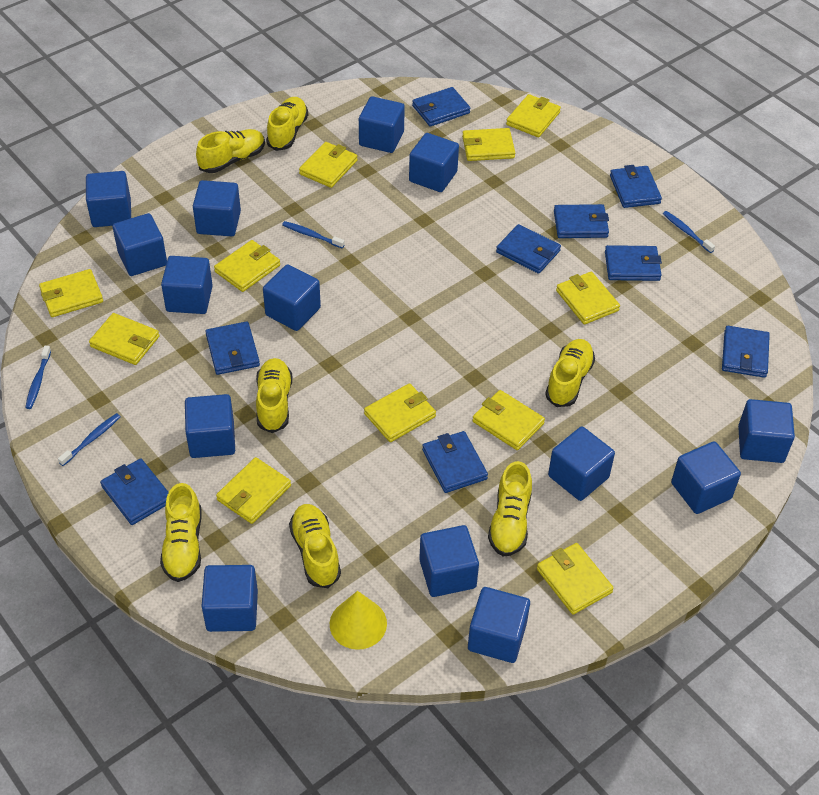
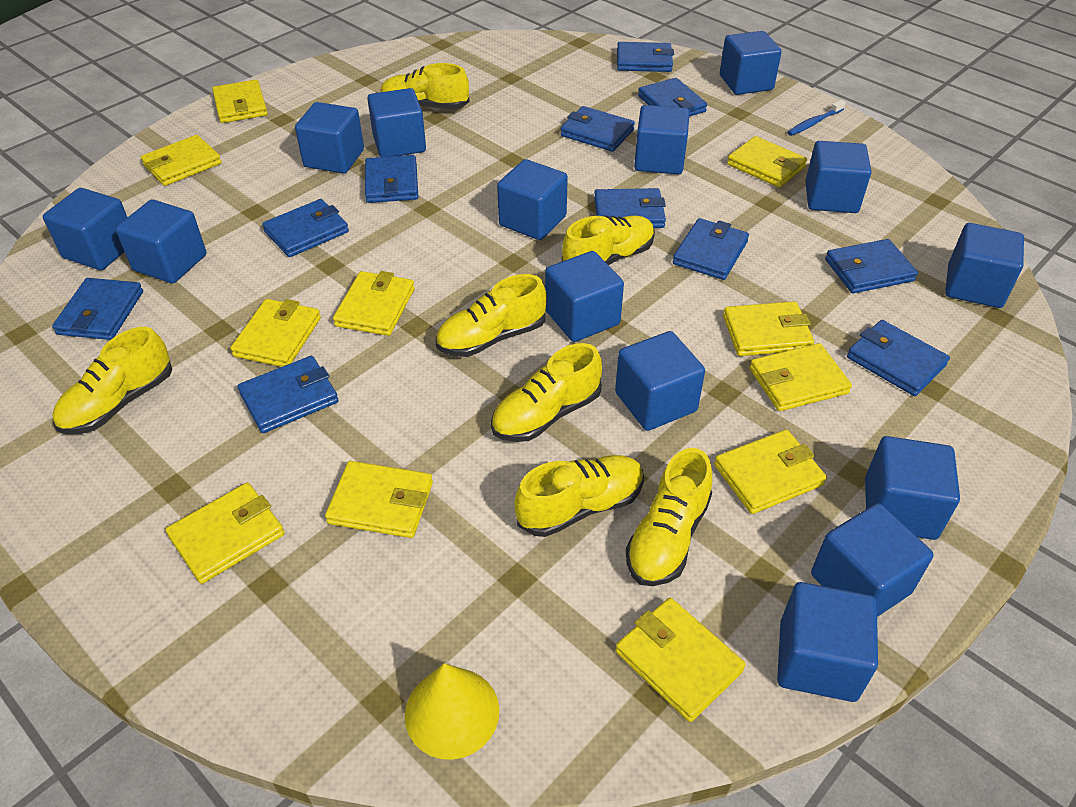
blue toothbrush: [25,346,51,409] [58,413,121,466] [282,221,345,248] [663,211,715,253] = 4 -> [787,100,846,136] = 1
blue wallet: [100,458,169,525] [205,321,260,375] [412,87,470,126] [422,431,488,493] [496,224,561,274] [554,204,609,238] [605,245,662,281] [610,165,662,208] [722,326,770,378] = 9 -> [52,278,143,340] [238,356,339,433] [262,199,349,257] [365,155,418,203] [561,106,635,152] [594,188,666,228] [617,42,674,72] [638,78,707,116] [673,218,749,280] [825,239,918,293] [847,320,950,396] = 11

